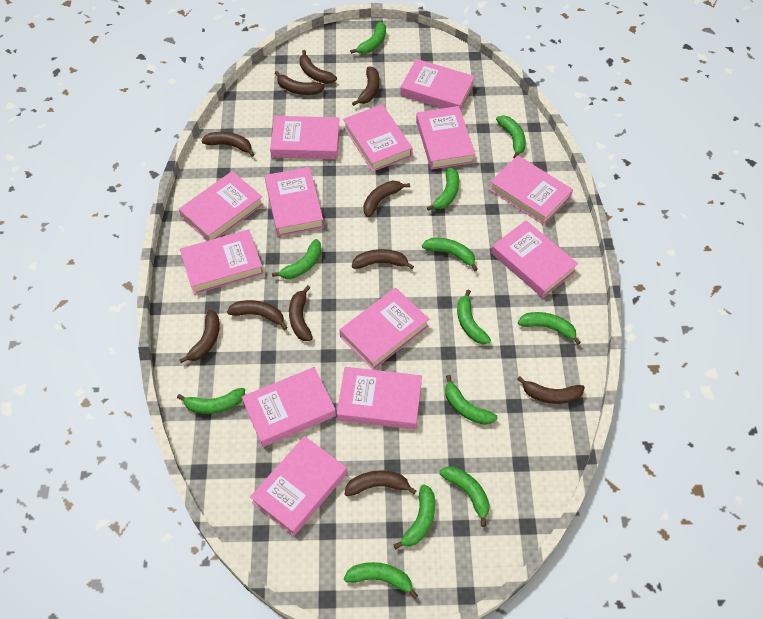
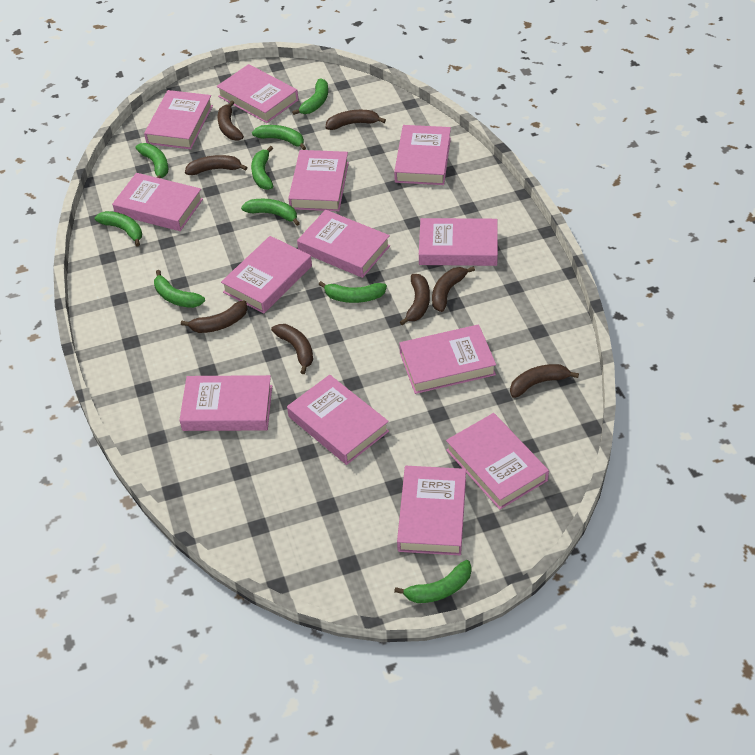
brown banana: [179,310,220,363] [201,132,255,157] [227,300,288,330] [275,71,325,95] [289,285,312,341] [299,50,337,84] [345,471,417,496] [352,66,379,106] [352,249,414,269] [363,181,410,217] [517,376,585,404] = 11 -> [181,300,248,333] [185,155,247,175] [218,100,244,141] [271,324,313,374] [326,110,386,130] [400,274,430,325] [432,266,475,312] [510,364,579,398] = 8
green banana: [177,388,245,414] [272,239,322,279] [344,562,418,599] [350,22,386,54] [394,484,435,549] [422,238,478,271] [427,167,459,211] [439,467,490,527] [445,375,497,425] [457,290,491,344] [496,115,526,158] [518,312,581,345] = 12 -> [95,211,142,247] [135,143,168,178] [154,270,205,308] [241,199,300,226] [251,146,273,190] [252,125,306,150] [292,78,328,115] [318,281,387,303] [394,560,472,603] = 9

